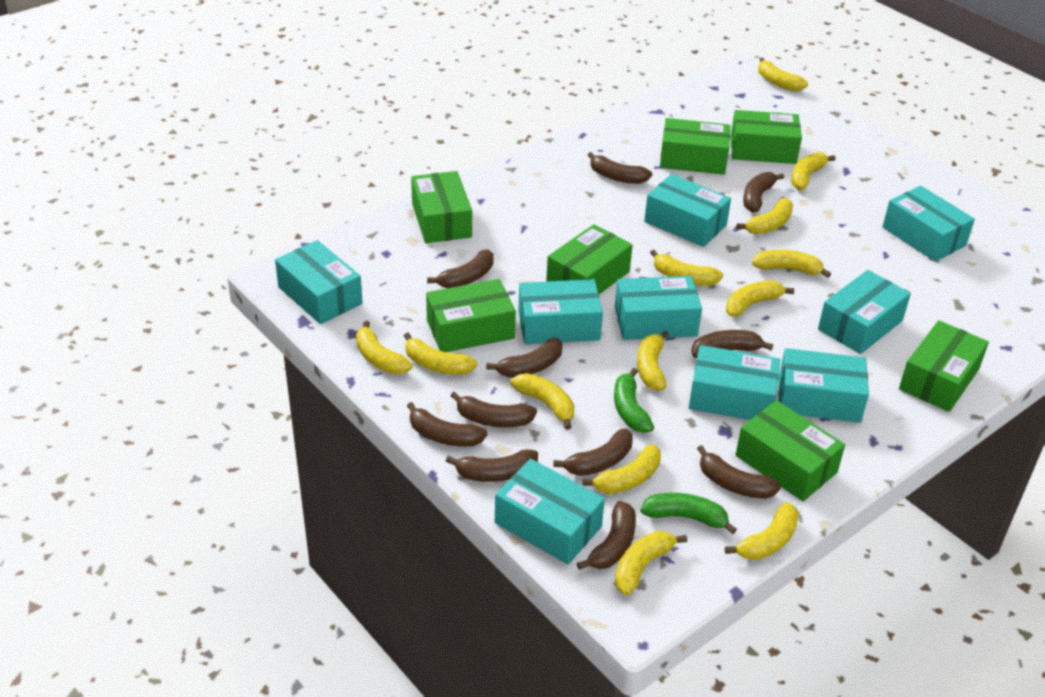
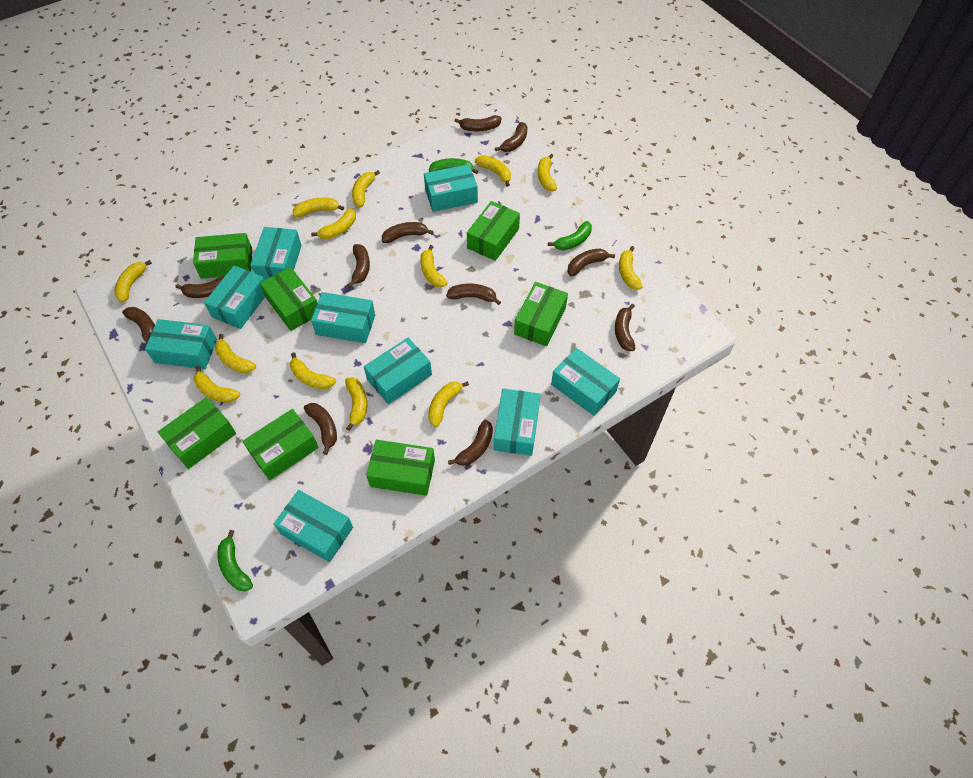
green banana: [614,368,654,433] [640,493,737,534] = 2 -> [217,530,253,592] [429,158,478,174] [548,221,592,250] = 3

